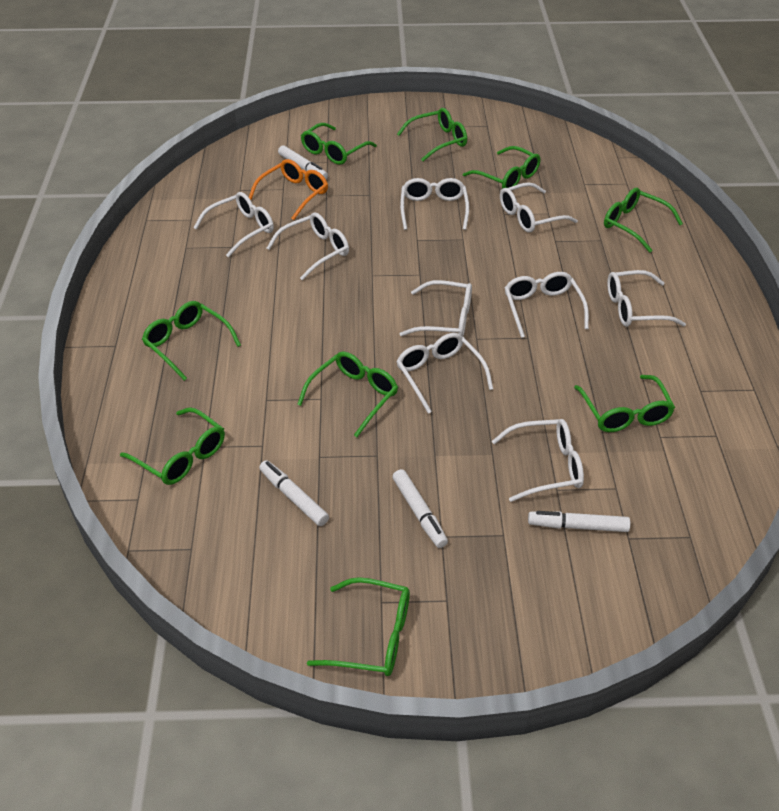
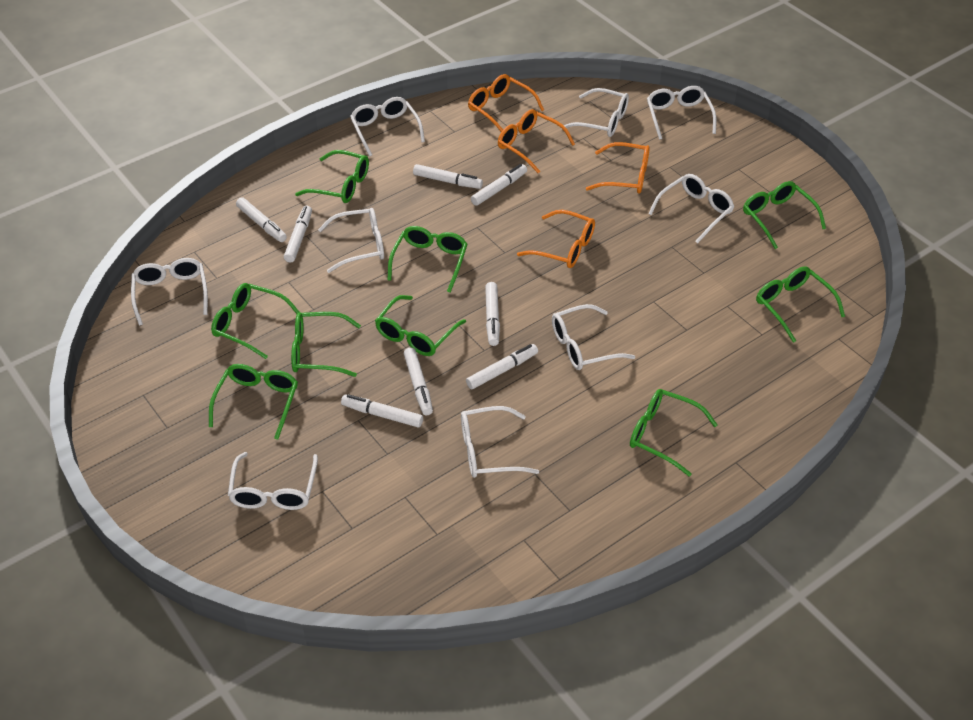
orange glasses: [249,159,328,220] = 1 -> [468,74,544,132] [498,109,575,173] [517,210,595,268] [586,142,650,193] = 4
white marker: [259,460,329,526] [278,145,328,179] [392,469,448,548] [528,511,630,532] = 4 -> [236,197,287,242] [284,206,312,262] [341,394,423,428] [404,347,433,415] [413,164,483,189] [466,344,538,389] [471,164,527,206] [485,282,500,346] = 8

